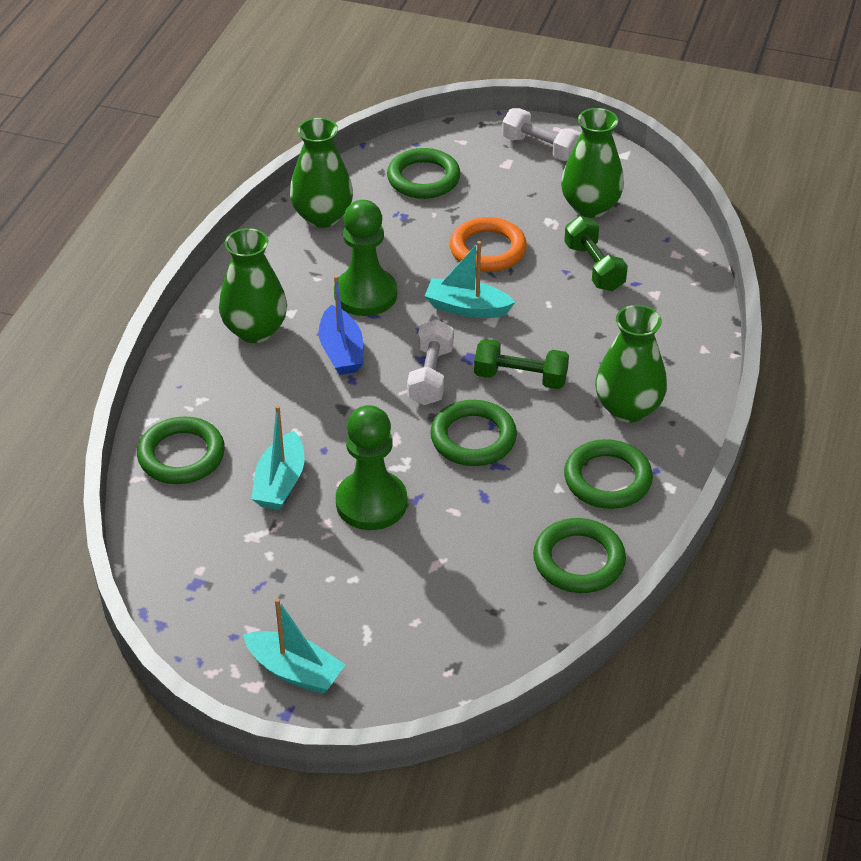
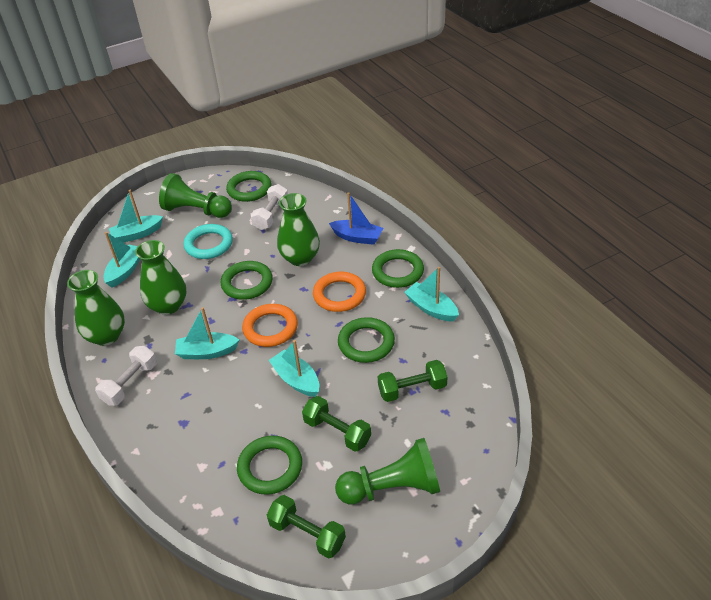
green dumbbell: [474,339,569,389] [564,216,628,291] = 2 -> [267,495,346,559] [302,396,371,452] [378,360,447,402] = 3
green vase: [219,228,287,343] [290,117,353,228] [561,108,624,218] [595,305,667,423] = 4 -> [67,270,125,346] [135,240,186,315] [277,193,320,266] = 3
orange ring: [450,217,527,272] = 1 -> [242,304,298,347] [313,272,366,312] = 2
turquoise boat: [243,598,345,694] [251,405,304,510] [425,241,515,318] = 3 -> [103,232,140,288] [109,190,163,243] [175,307,239,359] [269,340,319,397] [404,267,459,321] = 5
turquoise ring: none = 0 -> [183,224,233,259] = 1

